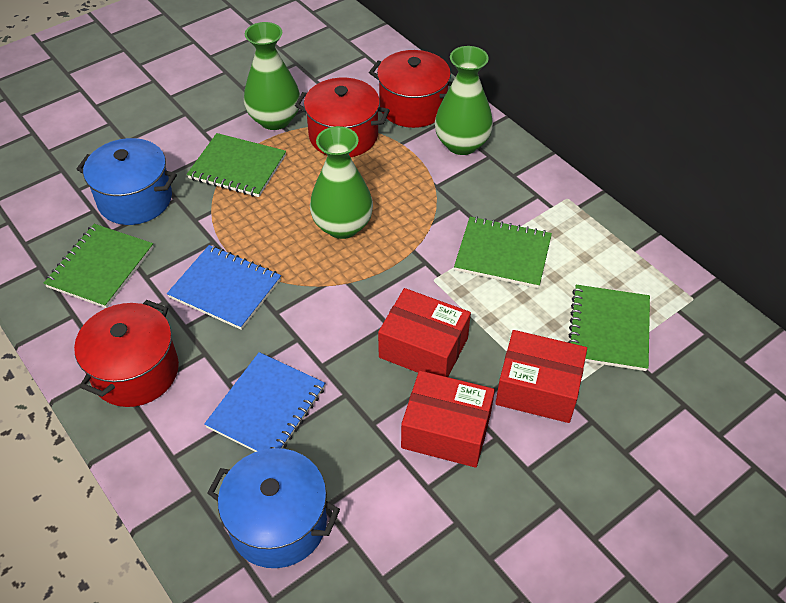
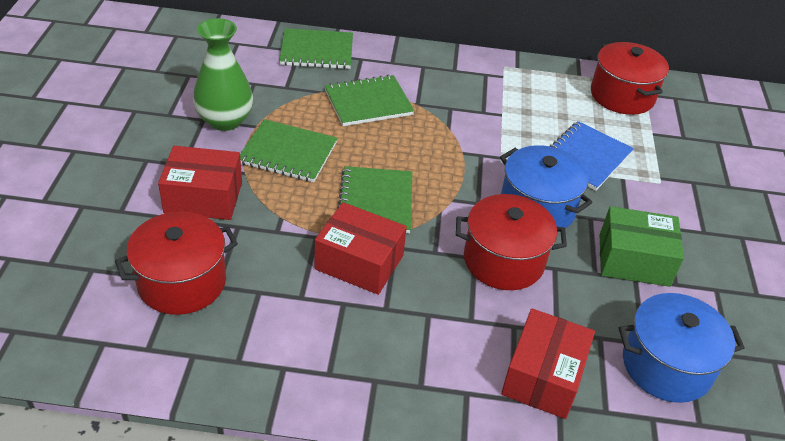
blue notebook: [167,245,281,330] [204,352,325,452] = 2 -> [550,121,634,191] = 1
green box: none = 0 -> [600,206,684,287] = 1
green vase: [244,22,300,130] [310,126,373,239] [435,46,493,155] = 3 -> [193,18,253,131] = 1

